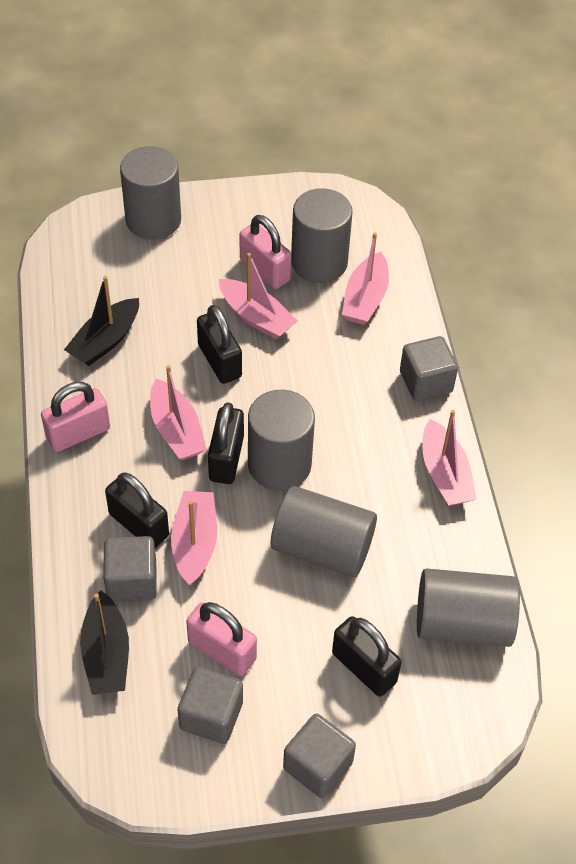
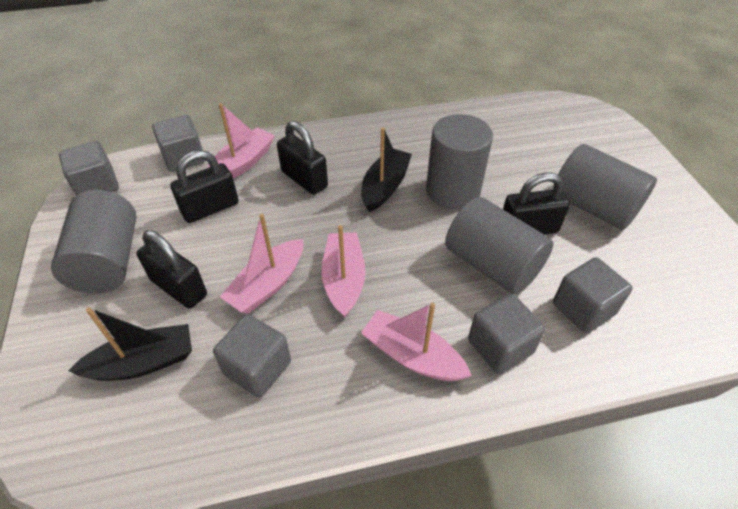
grey cube: [103,536,157,602] [178,667,243,744] [283,714,356,798] [400,336,458,401] = 4 -> [59,141,119,195] [152,115,205,172] [213,314,291,398] [468,294,545,374] [553,257,633,333] = 5
grey cylinder: [120,146,181,240] [248,390,315,491] [271,486,377,577] [291,188,353,283] [417,568,520,647] = 5 -> [51,190,137,293] [426,114,493,209] [445,197,553,295] [553,144,657,230] = 4
pink boat: [150,365,207,460] [171,491,217,585] [219,253,298,339] [342,232,389,325] [422,410,477,506] = 5 -> [208,103,275,178] [220,214,303,314] [321,225,366,318] [361,302,472,381] = 4
pink padlock: [41,382,110,452] [186,602,257,676] [240,215,292,289] = 3 -> none = 0

